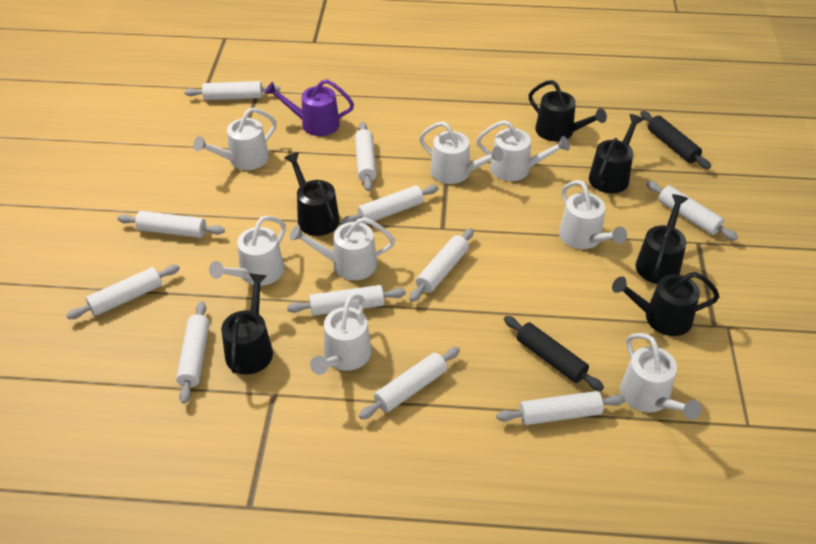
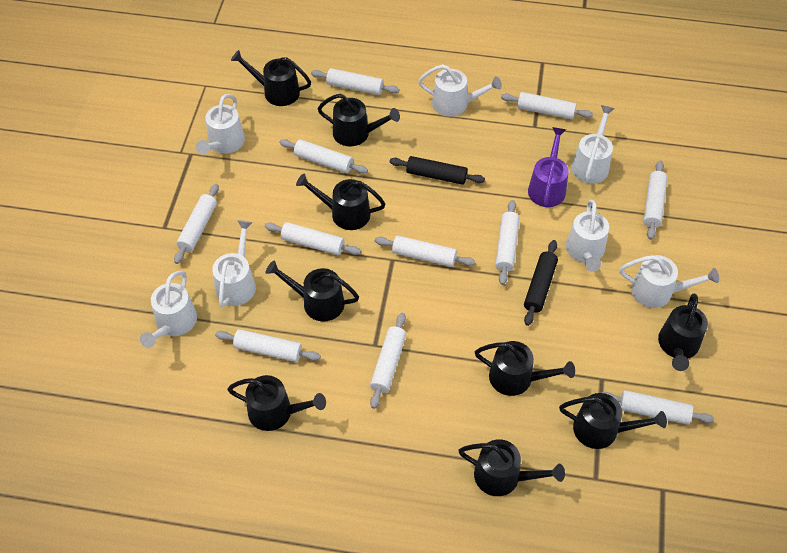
black watering can: [221,273,273,374] [285,152,340,236] [529,80,607,142] [589,114,644,193] [612,272,720,336] [636,194,688,284] = 6 -> [227,375,326,431] [231,50,311,106] [266,260,359,322] [296,174,386,230] [318,94,400,146] [458,439,565,496] [475,341,575,396] [559,393,667,449] [658,293,708,371] = 9
white watering can: [193,108,277,170] [209,216,286,286] [290,217,395,280] [310,294,372,375] [419,121,504,184] [476,120,570,181] [559,180,627,249] [620,333,701,420] = 8 -> [140,271,197,348] [196,94,245,155] [212,220,256,307] [418,64,502,117] [566,200,609,272] [572,105,614,184] [619,255,719,308] = 7

